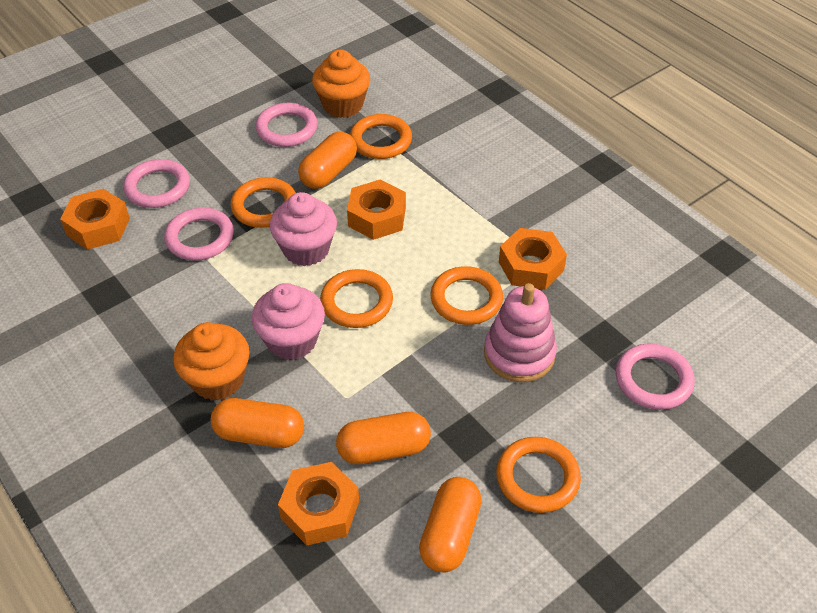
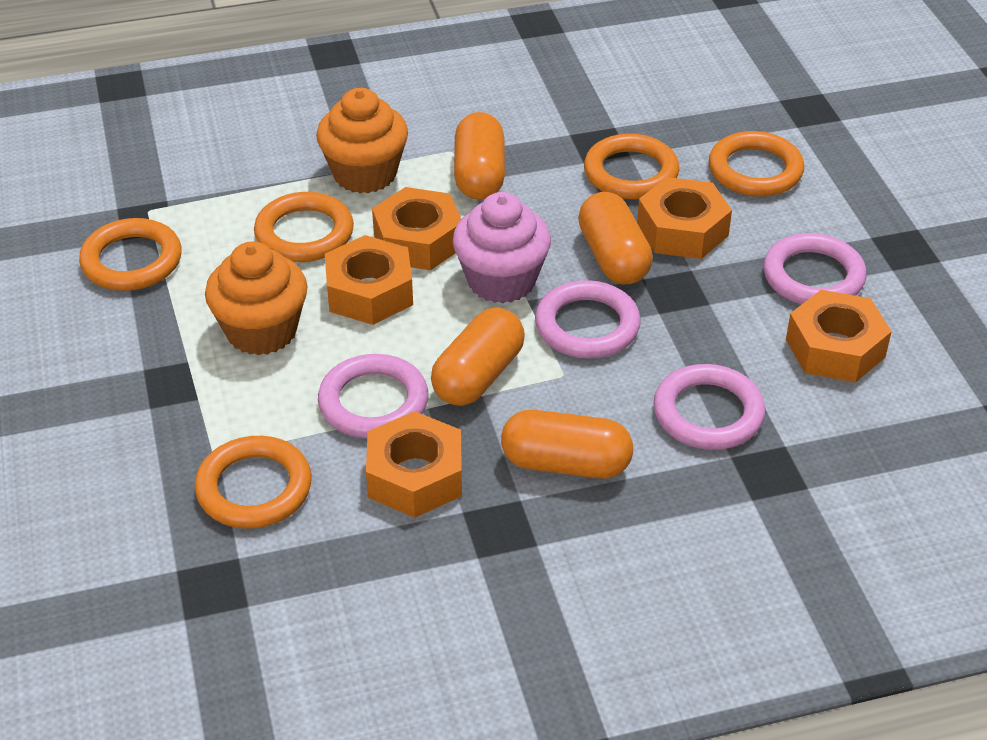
orange nut: [60,189,130,250] [278,462,359,545] [347,179,406,240] [499,228,567,290] = 4 -> [325,235,413,325] [366,411,462,518] [372,187,461,270] [637,177,732,259] [786,290,892,383] = 5
pink cupcake: [252,283,325,360] [270,192,337,266] = 2 -> [453,192,551,303] = 1
pink stacking toy: [484,283,557,382] = 1 -> none = 0

